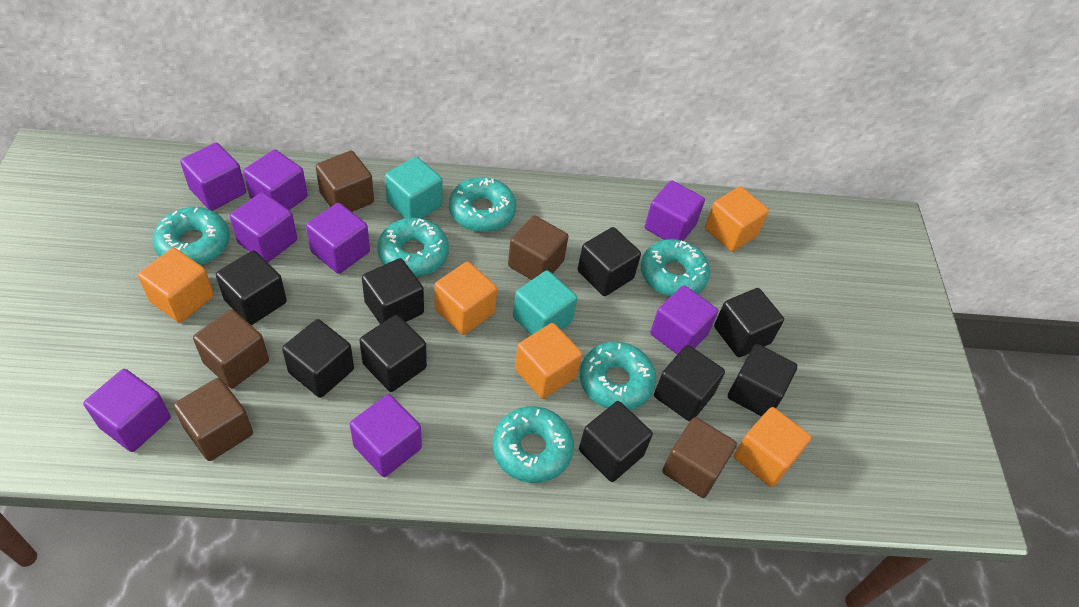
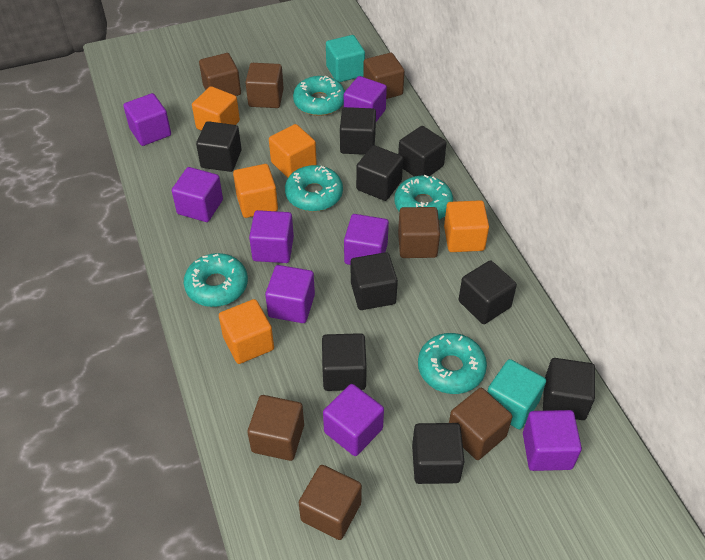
brown cube: [173,378,253,461] [193,310,269,388] [315,151,374,212] [508,216,568,280] [662,417,737,498] = 5 -> [199,53,241,96] [245,63,284,108] [247,395,304,461] [299,465,362,540] [363,53,405,99] [398,207,440,258] [449,388,512,460] = 7
turquoise donut: [152,207,229,265] [377,218,449,277] [449,177,516,232] [492,406,574,483] [580,342,656,410] [641,239,710,297] = 6 -> [184,253,248,307] [285,165,343,212] [293,76,345,116] [395,175,453,220] [418,333,487,394] = 5

